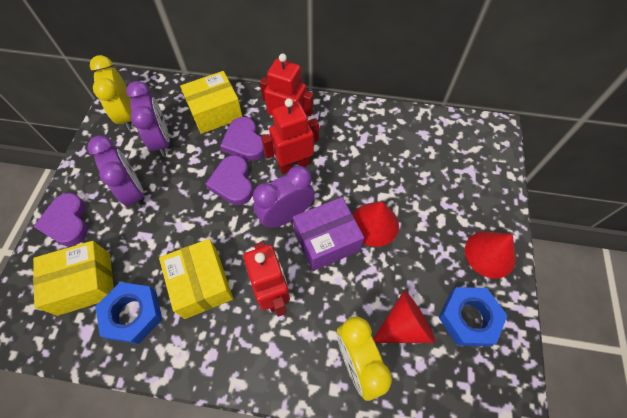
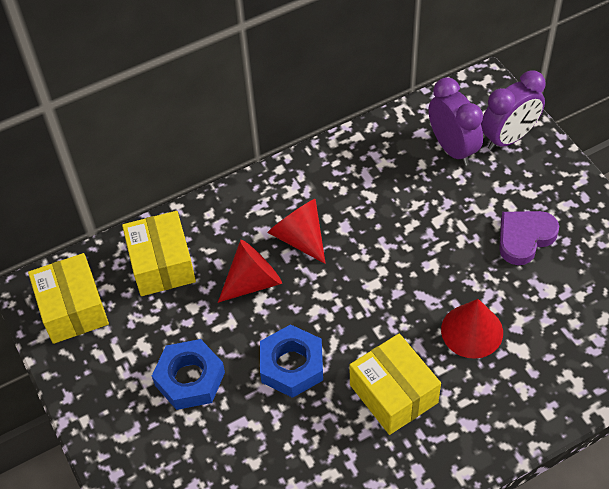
purple box: [293,197,364,271] = 1 -> none = 0
purple clock: [88,136,144,209] [126,81,170,157] [253,166,315,228] = 3 -> [429,77,483,166] [481,71,546,151] = 2
purple heart: [33,193,88,246] [206,155,253,205] [220,117,264,161] = 3 -> [499,211,559,265] = 1
red robot: [243,242,290,317] [260,54,314,123] [261,98,319,174] = 3 -> none = 0
yellow clock: [90,55,132,130] [337,317,392,401] = 2 -> none = 0

